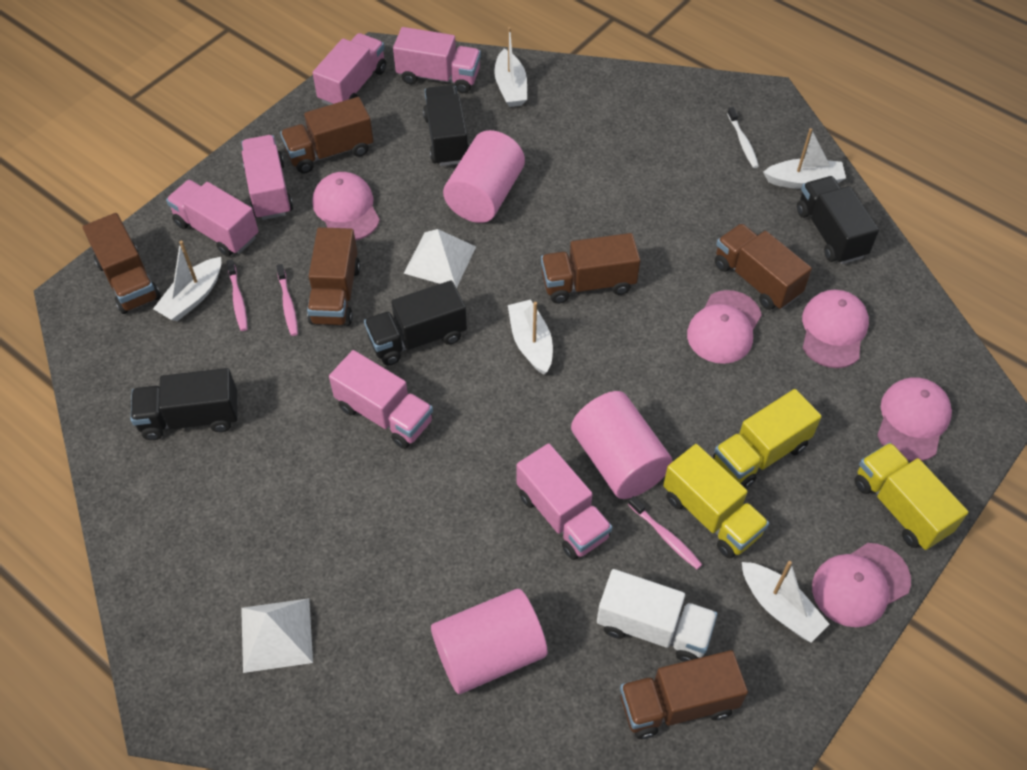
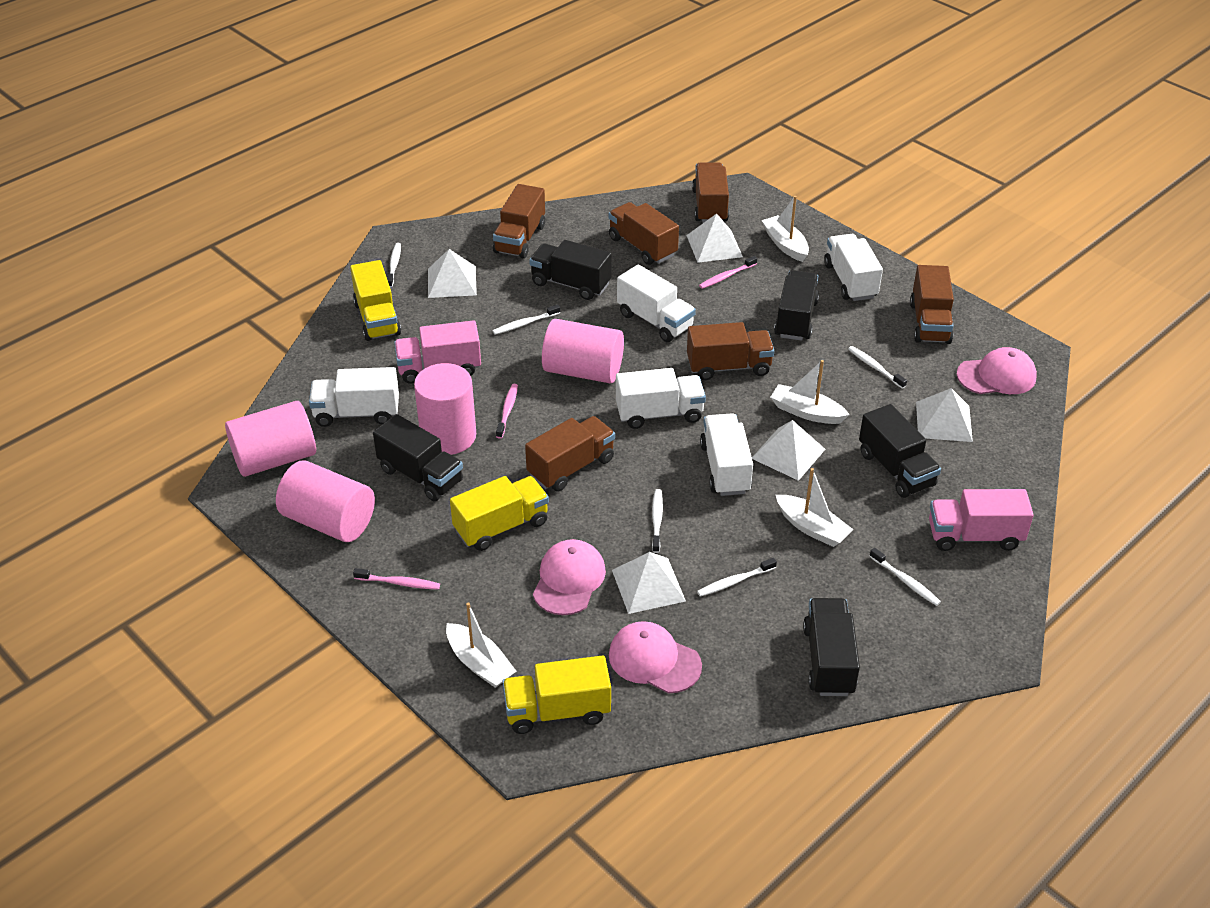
black truck: [131,368,238,440] [364,280,467,365] [423,85,469,166] [797,176,879,264] = 4 -> [373,414,463,501] [529,240,612,300] [774,270,819,341] [803,598,860,696] [859,404,941,498] = 5
pink cap: [313,172,380,240] [687,290,762,364] [802,290,869,368] [812,543,911,627] [877,377,952,461] = 5 -> [533,539,606,615] [609,621,702,694] [957,347,1037,394] = 3
pink cylinder: [431,589,547,694] [443,130,525,223] [571,391,673,499] = 3 -> [225,401,316,477] [276,460,375,542] [414,363,476,455] [542,319,624,383] = 4
pink truck: [166,180,258,256] [241,135,293,220] [313,33,386,105] [329,350,433,449] [393,27,481,93] [516,443,612,560] = 6 -> [394,320,481,384] [929,489,1034,551] = 2
white boat: [153,241,221,321] [494,27,527,107] [508,300,553,375] [742,561,830,643] [763,128,846,189] = 5 -> [446,602,516,688] [762,196,809,262] [771,360,849,424] [776,468,853,547] = 4
white pyramid: [241,598,313,673] [404,229,476,288] = 2 -> [428,249,477,298] [612,552,686,614] [686,213,743,263] [752,420,825,481] [916,388,973,442] = 5
white toothbrush: [727,107,759,168] = 1 -> [387,243,401,288] [493,304,560,335] [652,489,663,553] [697,558,777,597] [848,346,907,389] [869,548,941,606] = 6
white truck: [597,569,717,662] = 1 -> [309,367,399,427] [616,368,706,429] [617,265,696,342] [700,413,753,496] [824,234,883,301] = 5

